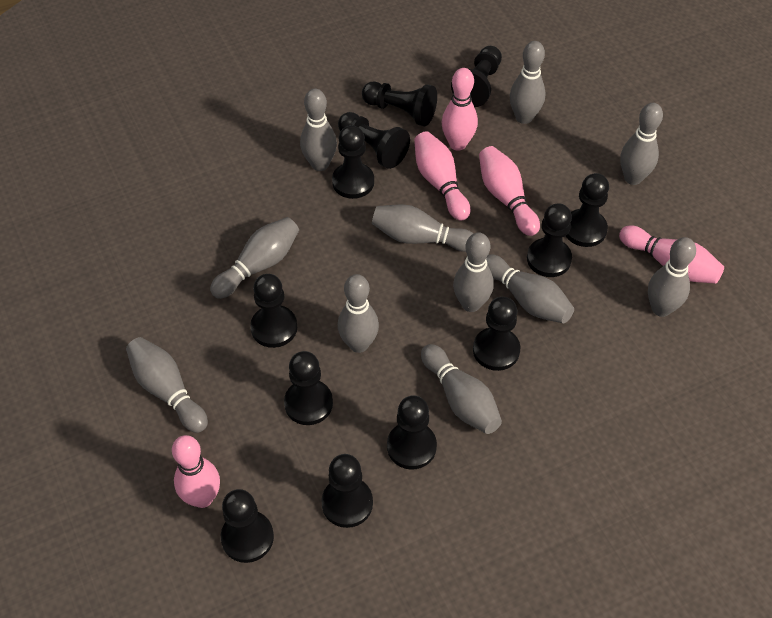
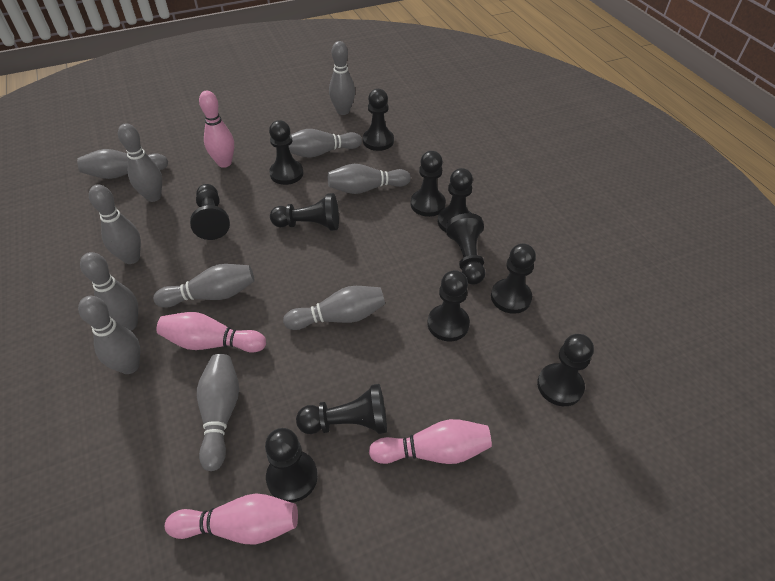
pink bowling pin: [172,435,220,508] [414,131,470,221] [442,68,478,151] [479,146,540,236] [619,225,724,284] = 5 -> [157,312,266,353] [165,494,298,544] [199,91,234,168] [369,419,492,464] = 4

